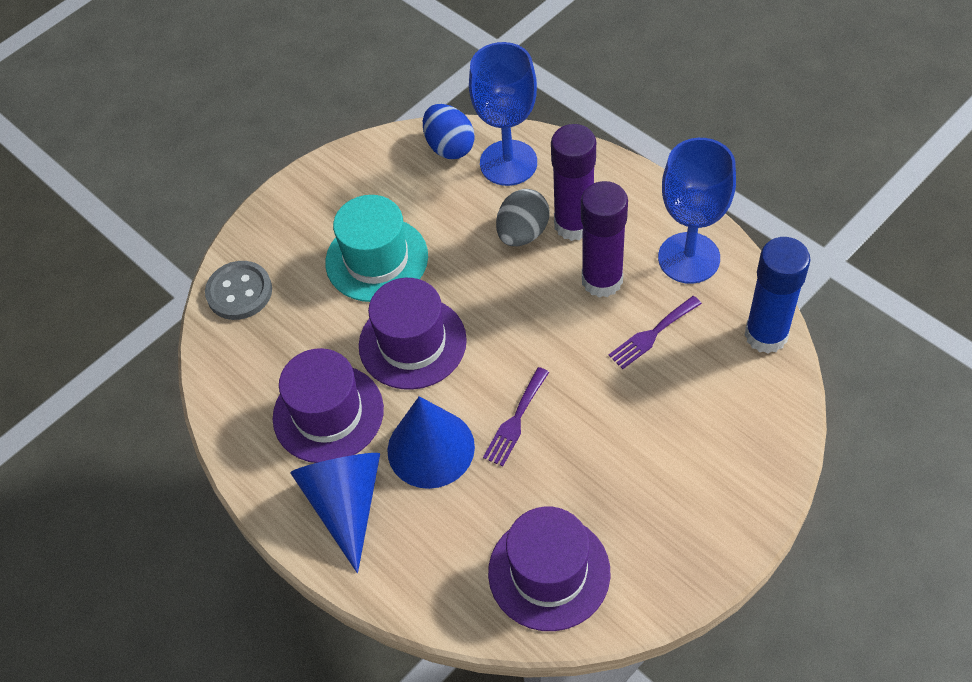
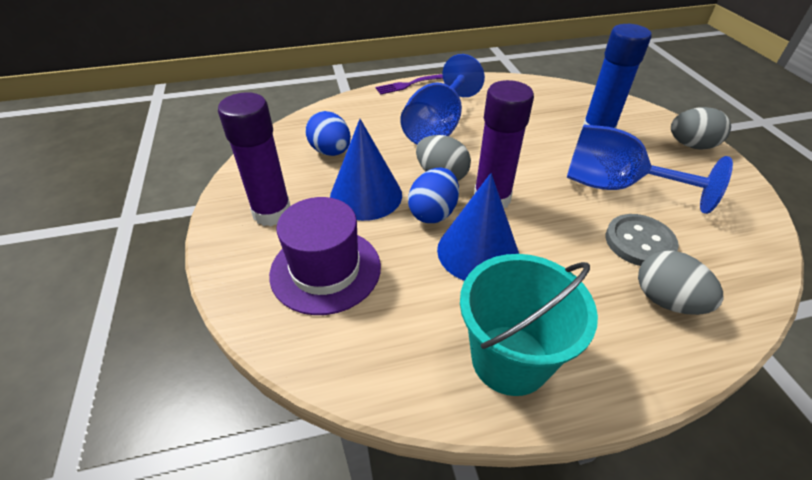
blue egg: [423,104,475,159] = 1 -> [305,111,351,156] [408,168,459,223] = 2
grey egg: [496,189,550,246] = 1 -> [416,135,471,181] [638,251,724,315] [671,107,731,150] = 3
purple fork: [483,367,549,467] [608,296,702,369] = 2 -> [376,74,443,95] = 1
purple hat: [273,348,384,463] [359,278,467,390] [488,506,610,631] = 3 -> [269,197,381,315] = 1
turquoise bucket: none = 0 -> [460,254,598,396] = 1
turquoise hat: [325,195,428,302] = 1 -> none = 0

